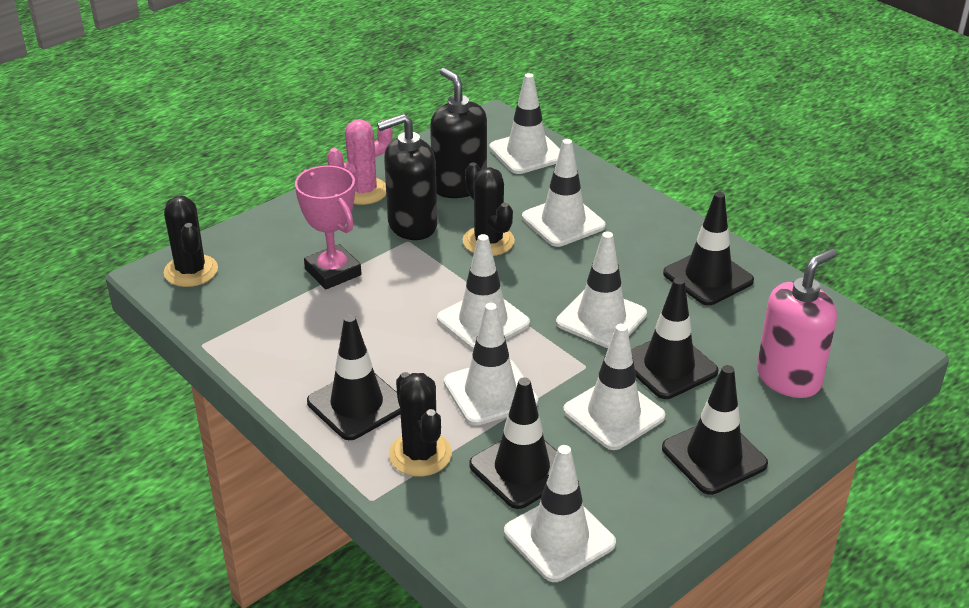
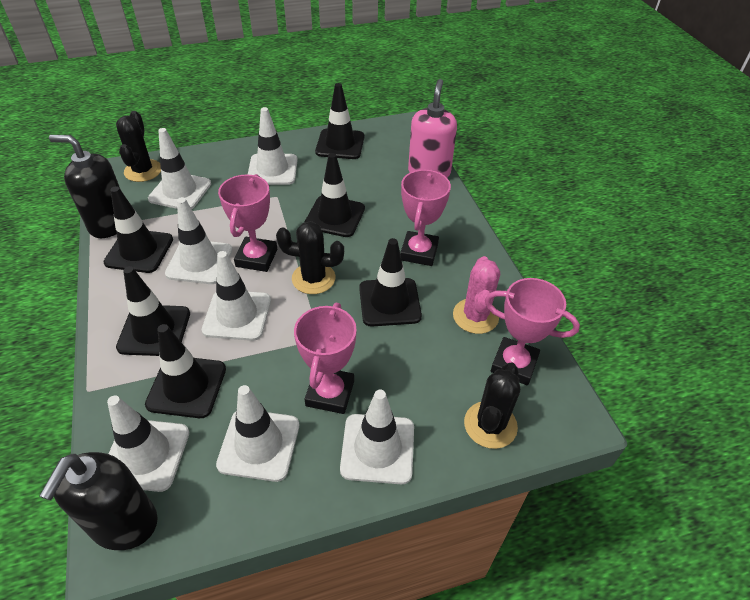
black traffic cone: [307,315,400,440] [469,377,557,509] [631,278,718,399] [662,365,768,495] [663,192,754,305] = 5 -> [103,186,173,273] [116,266,190,356] [145,324,226,418] [305,153,365,237] [315,83,364,159] [359,238,422,327] = 6
pink trophy: [295,165,361,290] = 1 -> [218,174,277,272] [294,303,357,414] [400,170,451,266] [485,278,580,385] = 4

